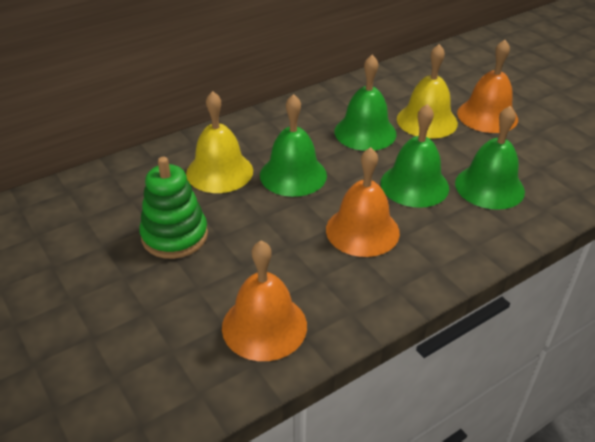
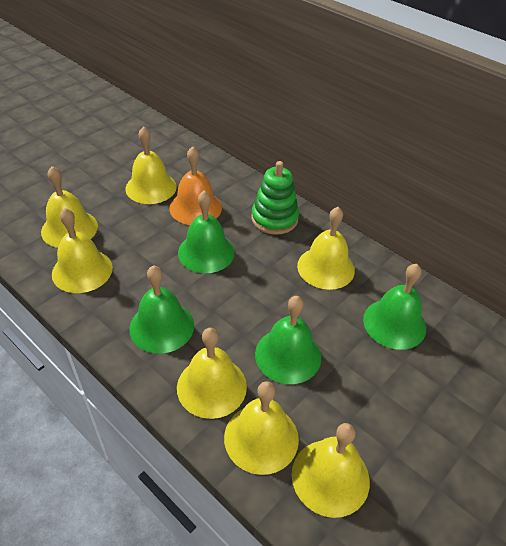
orange bell: [222,241,307,361] [326,147,400,257] [457,40,518,133] = 3 -> [169,146,222,225] = 1
yellow bell: [186,91,253,193] [397,44,458,139] = 2 -> [41,166,98,248] [52,208,113,293] [125,126,177,204] [177,328,247,419] [224,381,299,475] [292,423,370,518] [297,207,355,290] = 7

